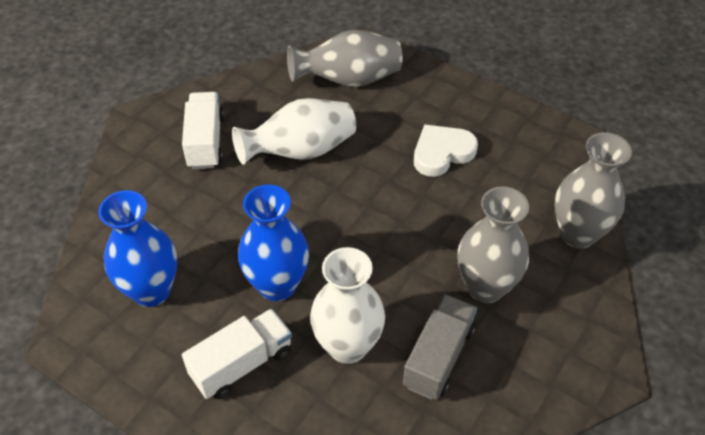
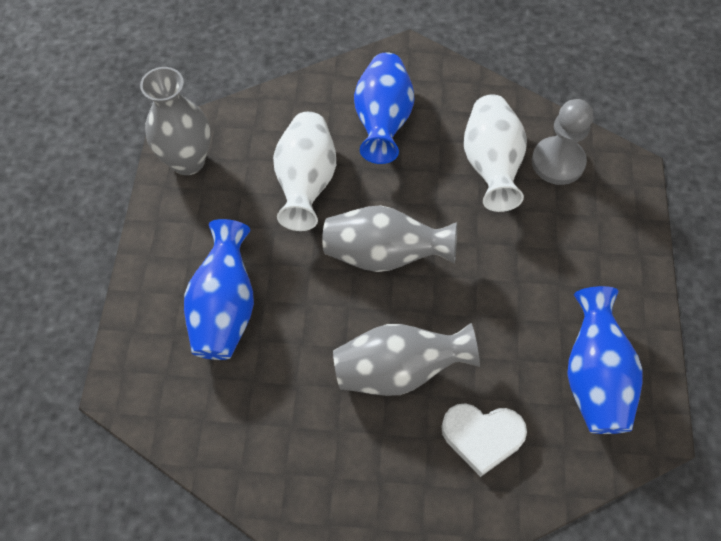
blue vase: [98,190,177,307] [238,185,309,301] = 2 -> [184,219,254,360] [354,52,414,164] [567,286,643,434] = 3
grey pawn: none = 0 -> [532,99,593,185] = 1
grey truck: [403,295,477,400] = 1 -> none = 0
white truck: [182,92,224,169] [182,309,292,399] = 2 -> none = 0

